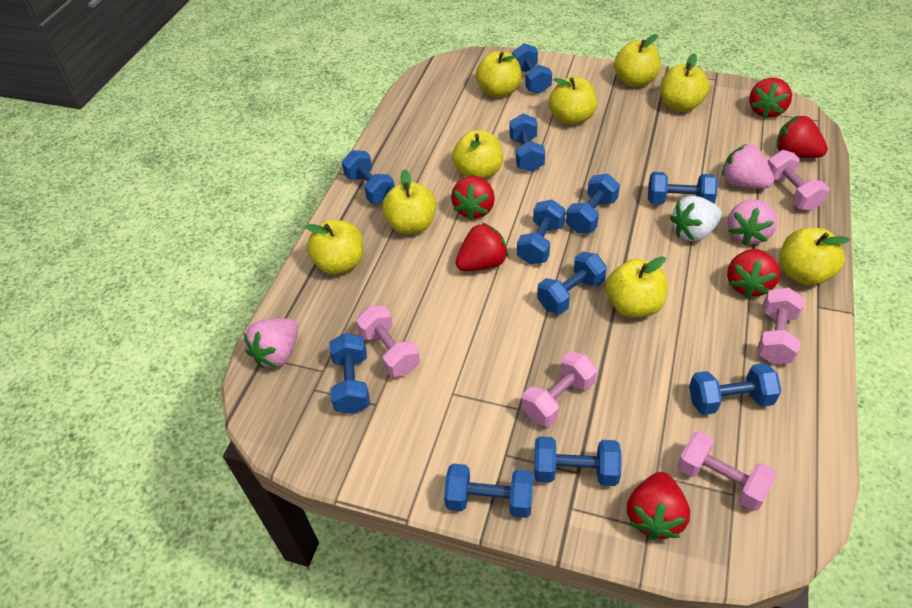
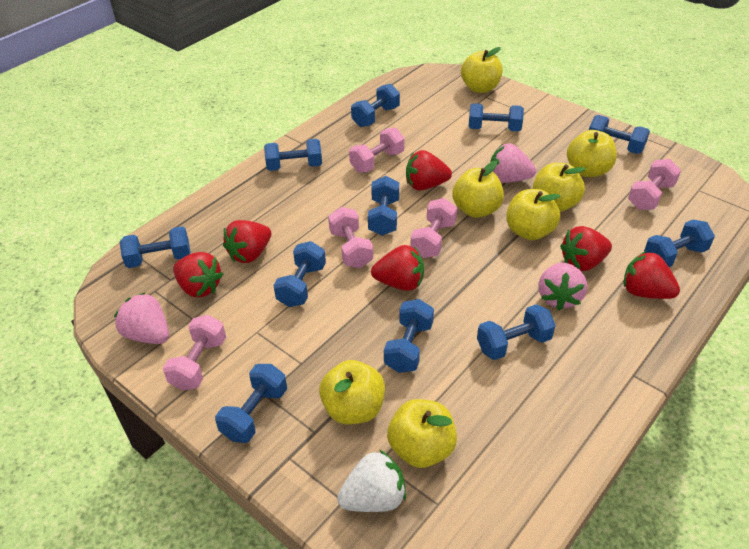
yellow apple: [305,220,363,274] [382,169,436,234] [452,130,503,179] [476,51,522,98] [549,77,597,125] [606,256,668,317] [614,34,661,87] [660,53,710,112] [780,228,850,285] = 9 -> [319,360,385,424] [387,399,457,468] [452,161,504,218] [461,47,503,93] [506,189,560,240] [533,163,585,212] [567,130,617,177] = 7

